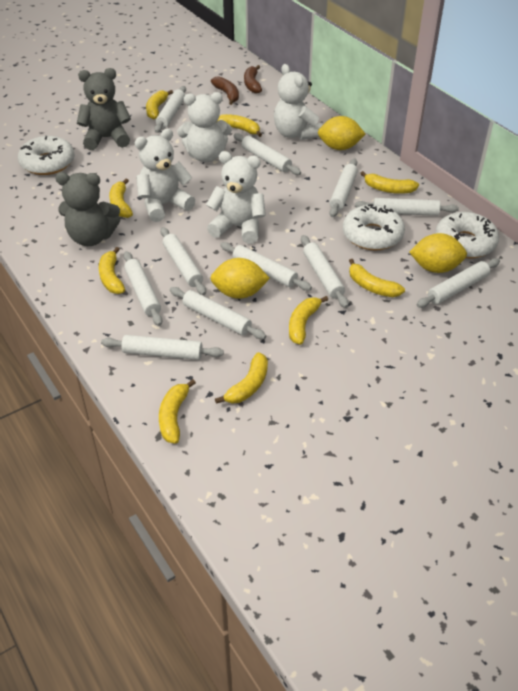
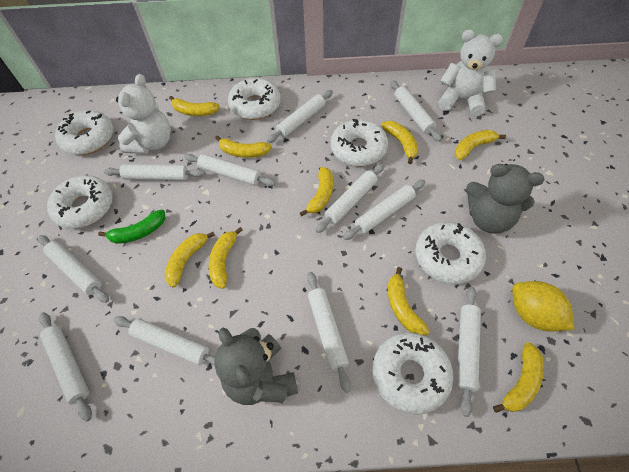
brown banana: [211,76,239,105] [244,65,262,93] = 2 -> none = 0
green banana: none = 0 -> [98,209,165,244] = 1
white donut: [18,136,75,175] [343,204,405,251] [435,212,499,258] = 3 -> [47,175,113,229] [55,110,114,155] [228,78,281,120] [331,118,388,166] [372,332,454,415] [415,222,486,284] = 6
white teddy bear: [134,128,195,222] [177,92,232,162] [206,151,266,244] [274,64,322,140] = 4 -> [116,74,171,154] [438,30,503,116] = 2
yellow lemon: [210,258,270,299] [318,116,365,150] [409,233,467,273] = 3 -> [512,281,574,332] = 1

